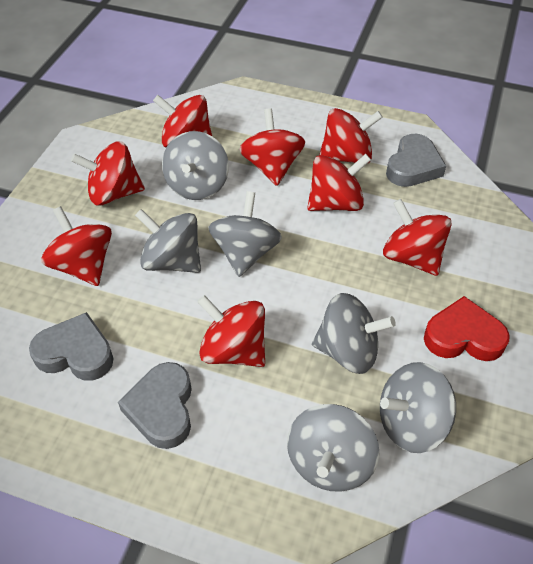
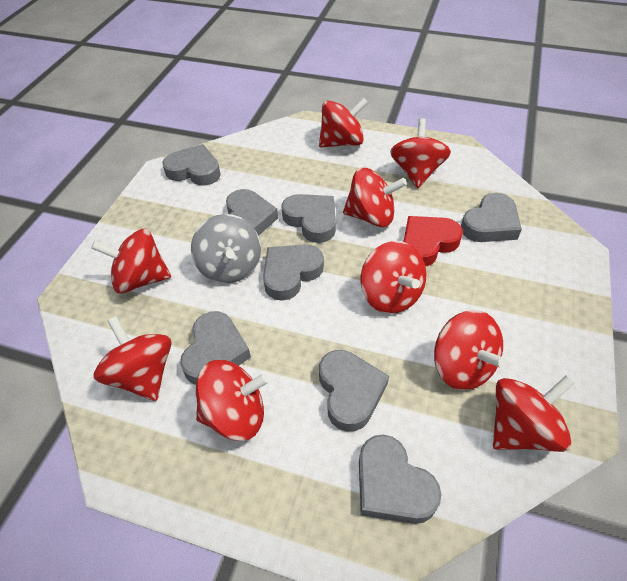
grey heart: [29,312,114,381] [118,362,192,449] [386,134,446,187] = 3 -> [162,144,221,186] [180,311,251,385] [226,189,278,236] [263,244,324,300] [281,194,336,243] [319,350,389,432] [359,435,442,524] [461,193,522,242] = 8
grey spinning top: [135,209,201,273] [162,131,229,200] [208,191,282,277] [287,404,379,492] [312,293,396,374] [380,362,456,453] = 6 -> [191,214,261,283] = 1
red spinning top: [41,206,112,286] [71,141,145,206] [153,95,212,147] [197,295,265,367] [239,108,305,186] [307,154,371,211] [319,108,383,164] [383,199,451,276] = 8 -> [91,229,171,293] [94,316,172,401] [196,360,270,441] [319,98,368,148] [343,168,407,227] [361,241,426,314] [390,118,451,188] [434,310,507,390] [493,376,575,452] = 9

